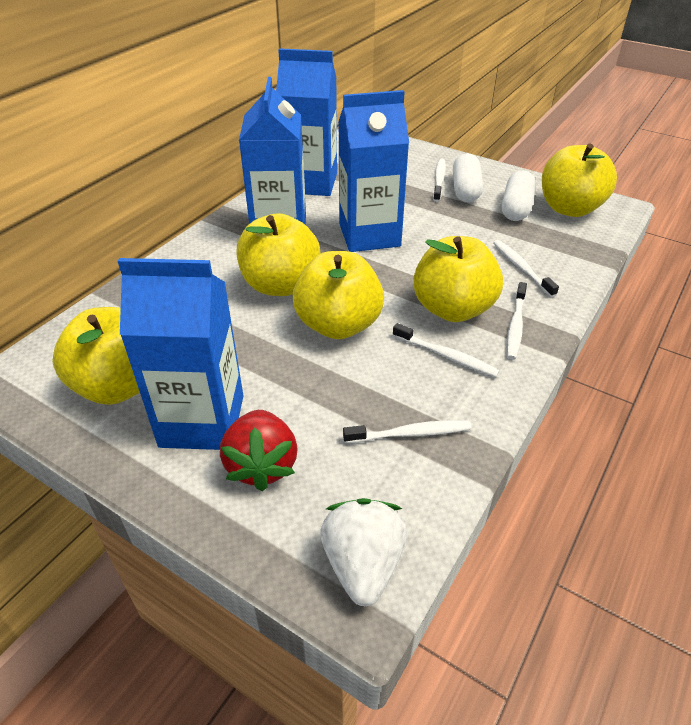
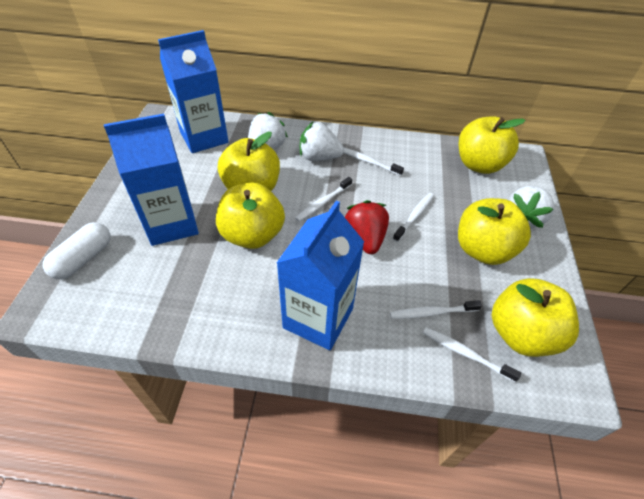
blue carton: [118,258,243,450] [239,77,306,225] [276,48,337,196] [338,90,409,252] = 4 -> [104,114,199,246] [158,30,228,153] [277,200,364,350] = 3
white capsule: [453,153,483,202] [501,171,536,221] = 2 -> [43,222,110,279] = 1
white strawberry: [321,498,407,606] = 1 -> [248,112,288,150] [300,121,344,161] [508,186,554,228] = 3

